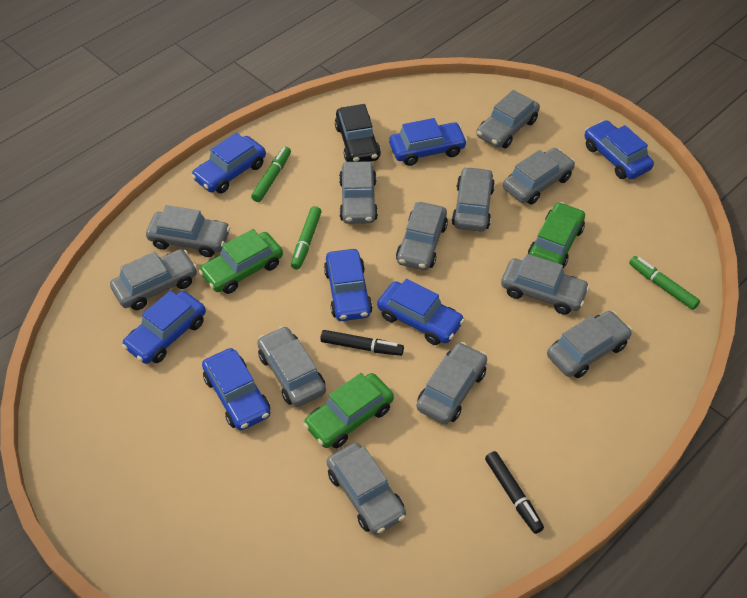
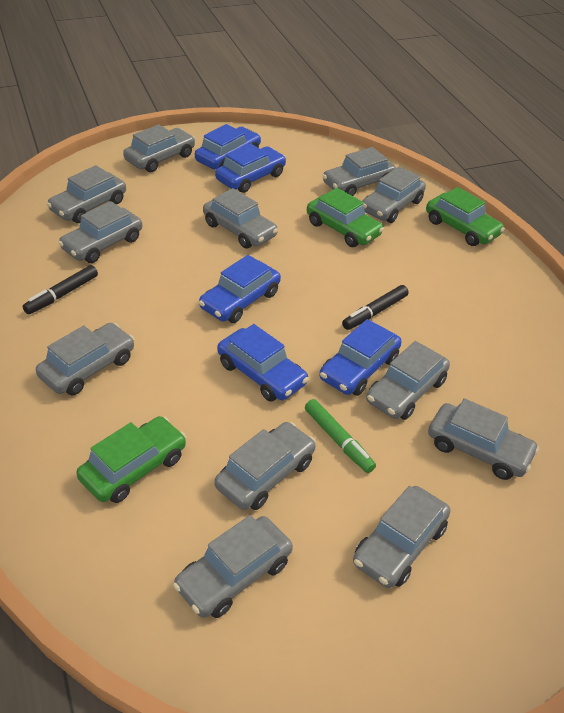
black car: [335,104,381,162] = 1 -> none = 0
blue car: [122,291,206,364] [191,133,266,194] [202,348,270,430] [324,249,373,321] [377,279,465,345] [389,118,467,166] [585,120,654,179] = 7 -> [195,124,261,169] [199,255,281,323] [215,143,286,193] [217,324,309,402] [319,319,401,396] = 5
green marker: [251,146,291,202] [291,206,322,270] [629,256,700,310] = 3 -> [305,399,376,473] = 1

